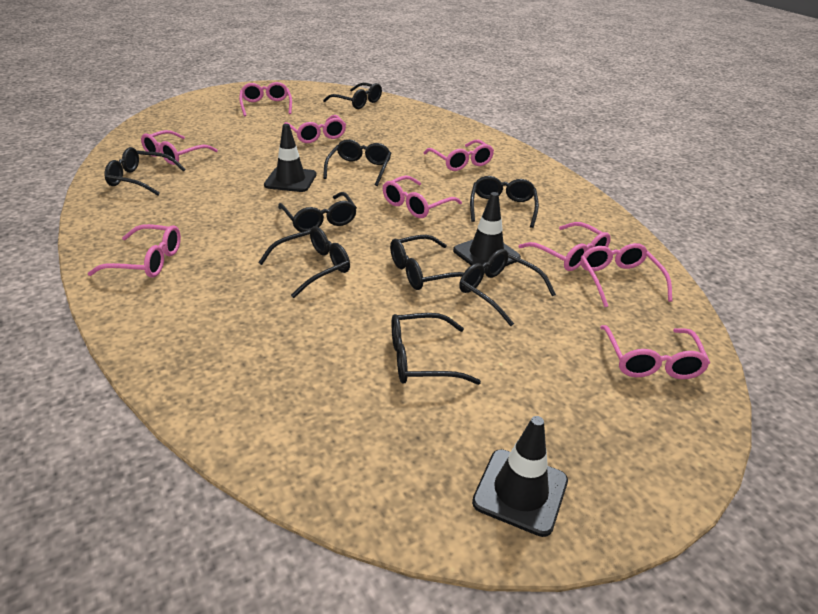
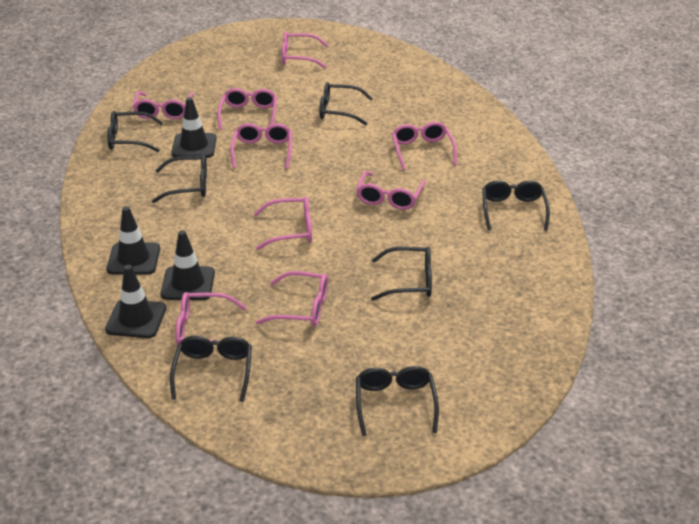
black glasses: [104,147,186,196] [258,226,350,298] [278,192,357,232] [323,83,382,109] [323,139,391,186] [390,235,464,290] [392,313,481,385] [459,249,556,326] [470,176,539,228] = 9 -> [107,111,163,152] [152,154,207,203] [170,336,252,402] [320,82,373,125] [356,366,439,436] [371,247,432,301] [482,180,550,231] = 7
black traffic cone: [264,124,317,192] [453,192,521,273] [472,416,568,537] = 3 -> [105,265,166,338] [106,206,160,275] [161,230,215,300] [171,97,216,158] = 4

